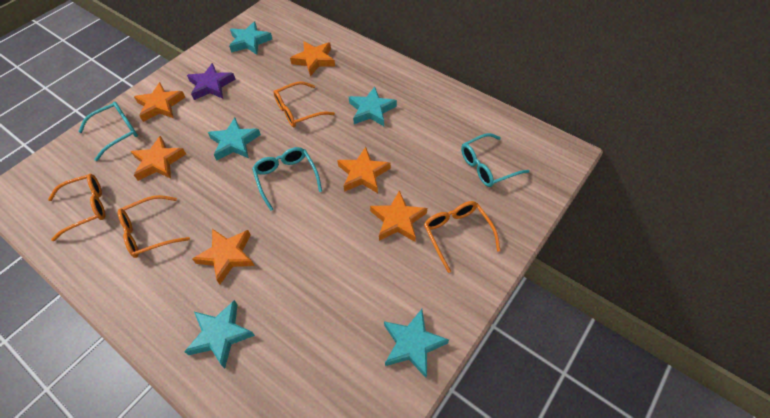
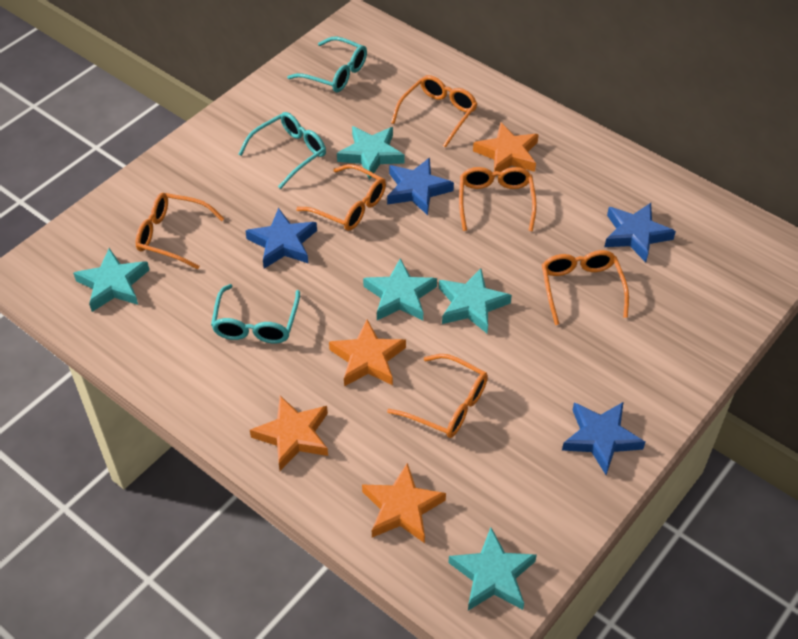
blue star: none = 0 -> [245,208,317,269] [387,158,454,215] [562,402,645,475] [604,203,676,262] = 4
orange glasses: [48,174,105,241] [118,195,190,258] [273,82,335,128] [424,201,500,273] = 4 -> [135,193,225,269] [296,164,386,231] [387,354,488,438] [391,75,477,148] [459,167,537,231] [542,250,629,325] = 6
orange star: [131,136,186,181] [134,82,186,122] [192,229,255,284] [290,41,335,76] [337,147,391,193] [370,190,427,242] = 6 -> [250,395,328,471] [329,320,406,386] [362,463,446,543] [473,122,539,177] = 4
purple star: [187,63,236,100] = 1 -> none = 0

